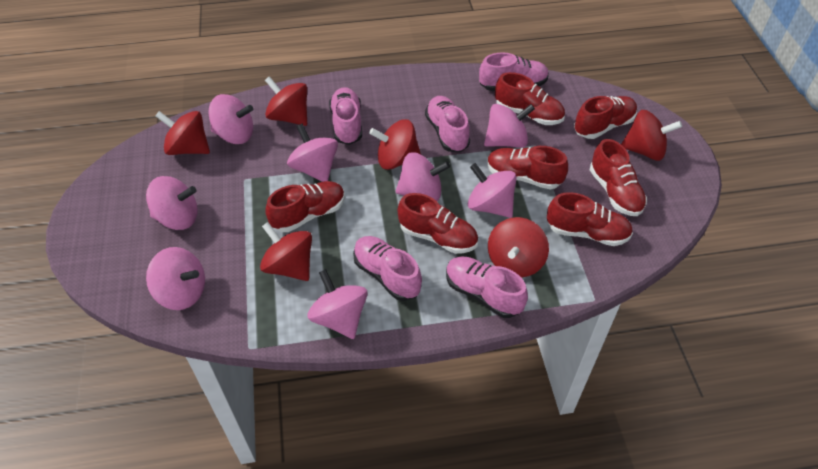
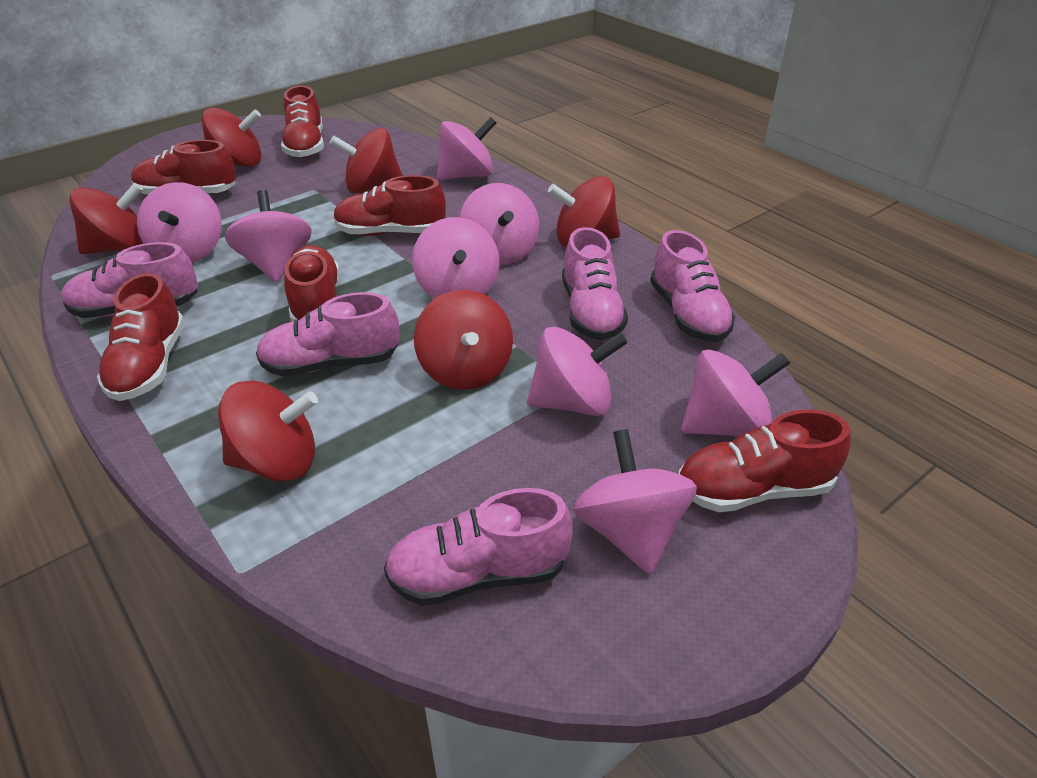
red shoe: [265,181,345,232] [397,193,478,254] [487,146,568,189] [495,72,565,125] [547,192,633,246] [574,96,637,139] [590,139,647,216] = 7 -> [97,273,185,401] [131,140,236,194] [281,86,324,158] [284,245,340,322] [333,175,446,236] [678,409,851,512] = 6

